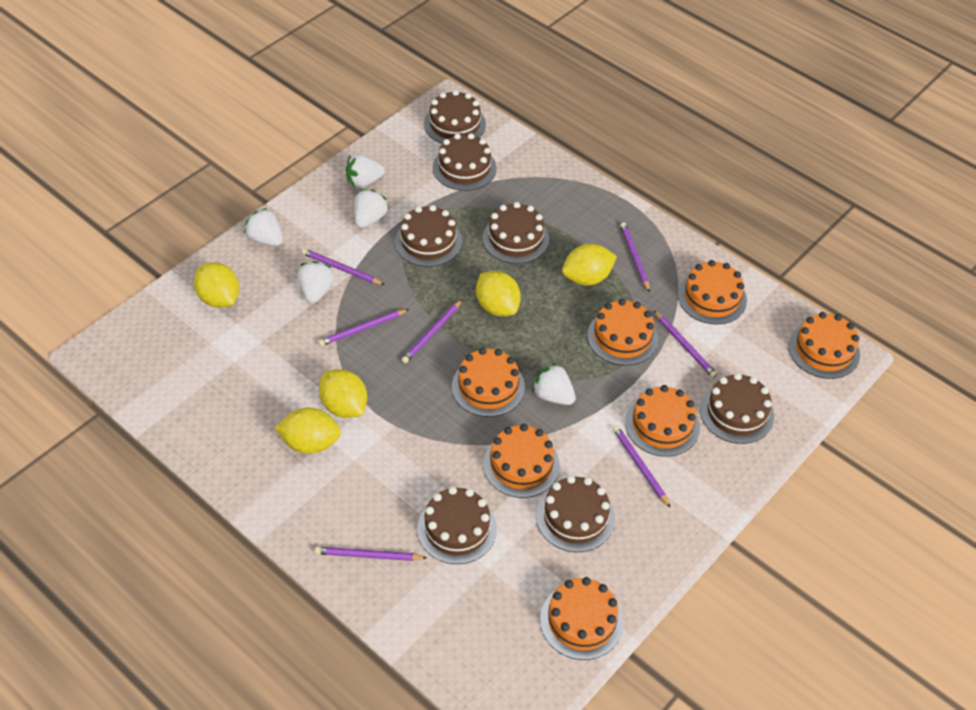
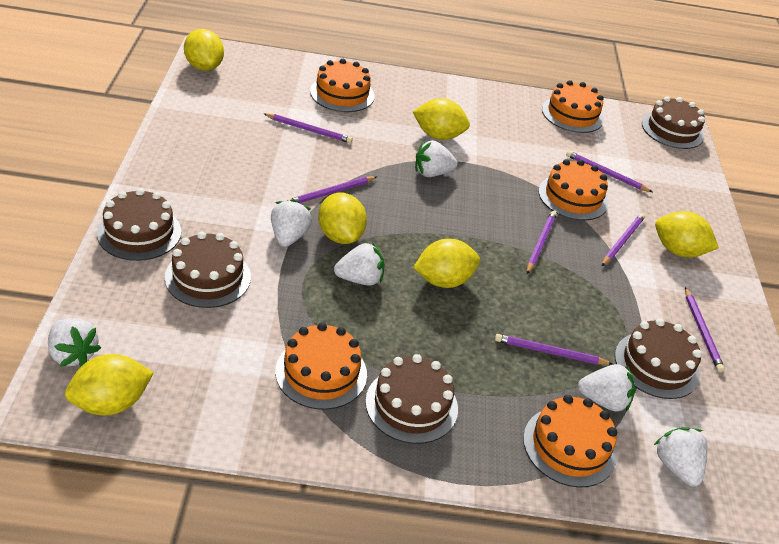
brown cake: [395,205,462,267] [417,487,497,564] [424,90,486,144] [433,133,496,191] [482,202,549,264] [536,476,615,552] [700,373,774,444] = 7 -> [97,188,181,261] [165,232,251,308] [365,354,458,444] [615,318,702,399] [642,96,705,149] = 5
orange cake: [452,348,525,417] [483,424,560,498] [540,577,624,660] [587,299,658,366] [625,385,700,457] [678,260,747,325] [789,312,860,379] = 7 -> [275,323,367,410] [310,59,375,112] [523,395,617,488] [538,159,608,220] [542,80,604,133] = 5
white strawberry: [244,208,283,246] [298,261,334,303] [346,154,385,188] [354,189,389,228] [532,363,576,405] = 5 -> [48,318,101,367] [271,199,312,247] [334,242,384,285] [415,140,458,177] [578,364,635,412] [654,427,708,487] = 6
yellow lemon: [194,262,239,308] [275,408,341,454] [319,369,367,418] [476,271,521,317] [562,244,617,286] = 5 -> [65,354,154,415] [184,29,224,71] [318,193,367,244] [413,98,470,140] [413,239,480,288] [655,211,719,257] = 6

